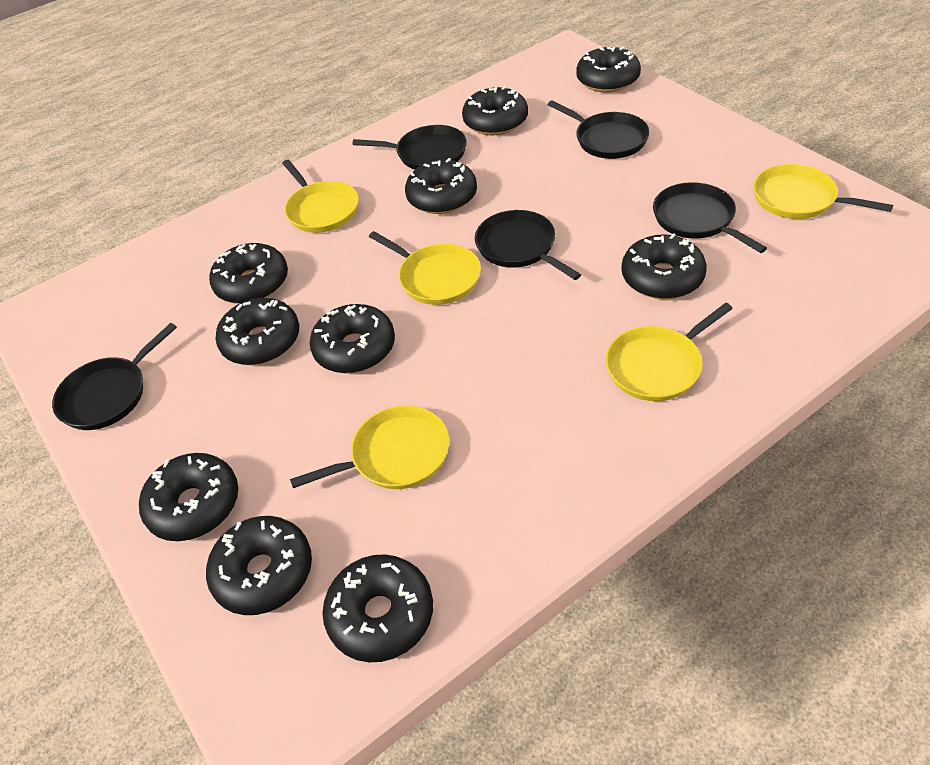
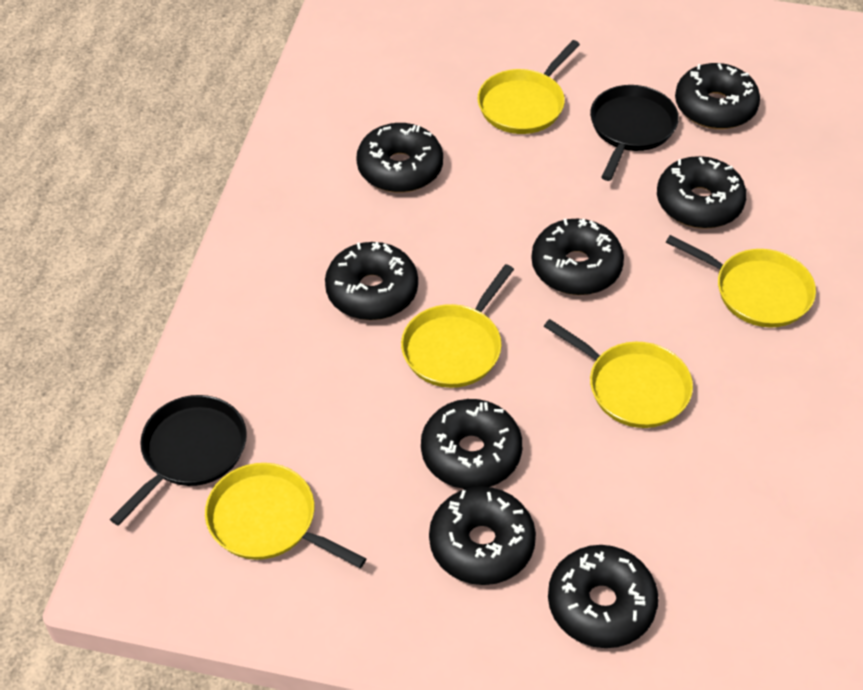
black donut: [139,453,238,541] [206,516,312,615] [209,243,288,304] [215,298,299,365] [310,304,395,373] [322,554,433,662] [405,158,477,214] [462,86,528,135] [576,47,641,93] [621,233,707,299] = 10 -> [325,242,418,320] [356,123,443,193] [421,399,522,489] [429,487,536,585] [531,219,624,295] [548,545,658,648] [657,156,747,229] [675,63,760,129] = 8
black pan: [52,323,177,430] [353,125,467,170] [475,210,581,280] [547,100,650,159] [653,182,767,253] = 5 -> [110,395,247,526] [590,85,679,181] = 2

